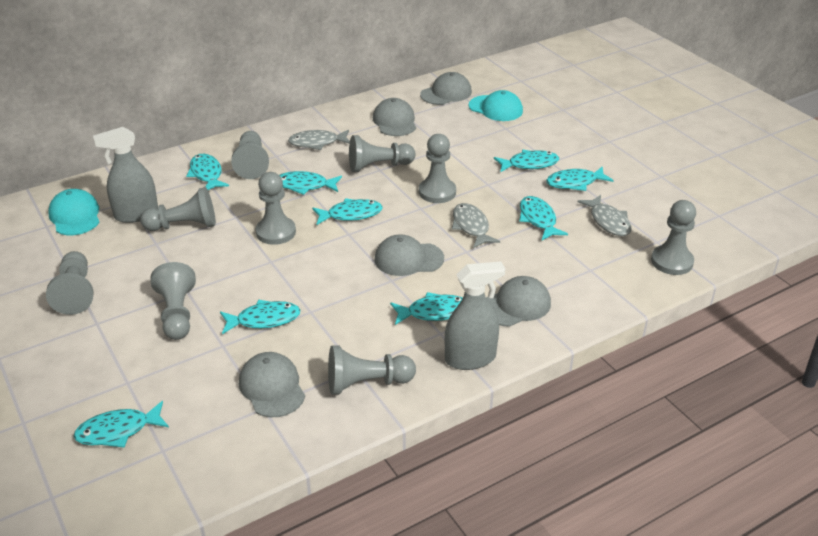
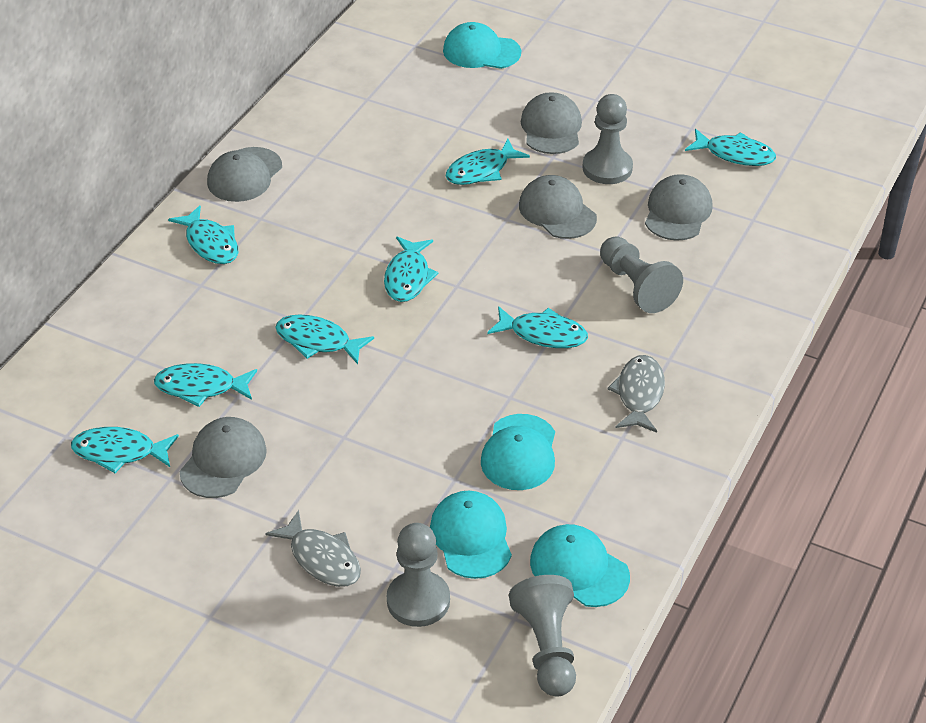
grey fish: [288,130,350,150] [452,203,500,248] [577,195,632,236] = 3 -> [265,510,361,587] [607,355,665,433] = 2
grey pawn: [46,251,93,315] [140,187,216,231] [150,262,196,340] [231,131,269,179] [255,172,296,245] [328,346,416,395] [349,135,415,172] [419,134,456,203] [651,200,696,275] = 9 -> [387,523,450,627] [509,575,576,697] [583,94,633,184] [600,236,683,313] = 4
grey spray bottle: [93,127,158,223] [445,261,505,370] = 2 -> none = 0
turquoise cap: [48,189,100,235] [469,90,523,121] = 2 -> [430,491,512,579] [443,22,521,69] [481,414,555,490] [530,524,630,607] = 4
turquoise fish: [74,401,169,448] [186,154,229,190] [220,300,300,334] [279,171,342,195] [312,198,383,225] [390,292,462,325] [494,150,559,173] [519,196,568,240] [546,166,614,191] = 9 -> [71,427,179,473] [154,363,257,407] [168,205,238,264] [275,314,374,364] [384,237,439,302] [446,139,530,185] [487,306,588,348] [685,129,776,166] = 8

